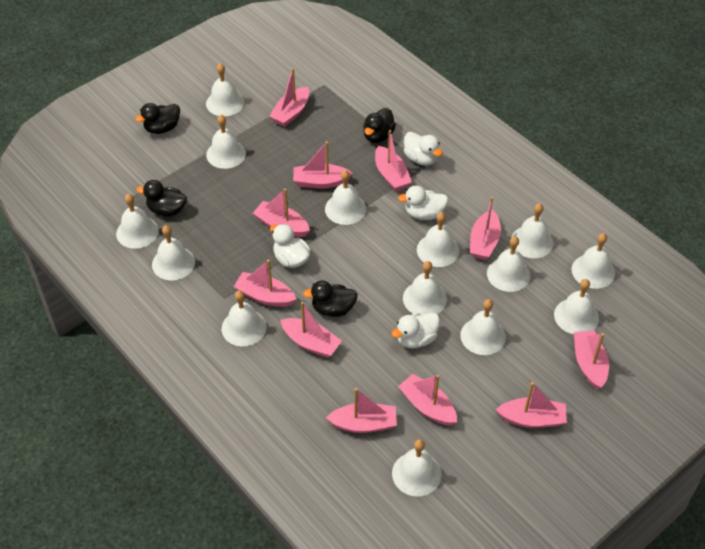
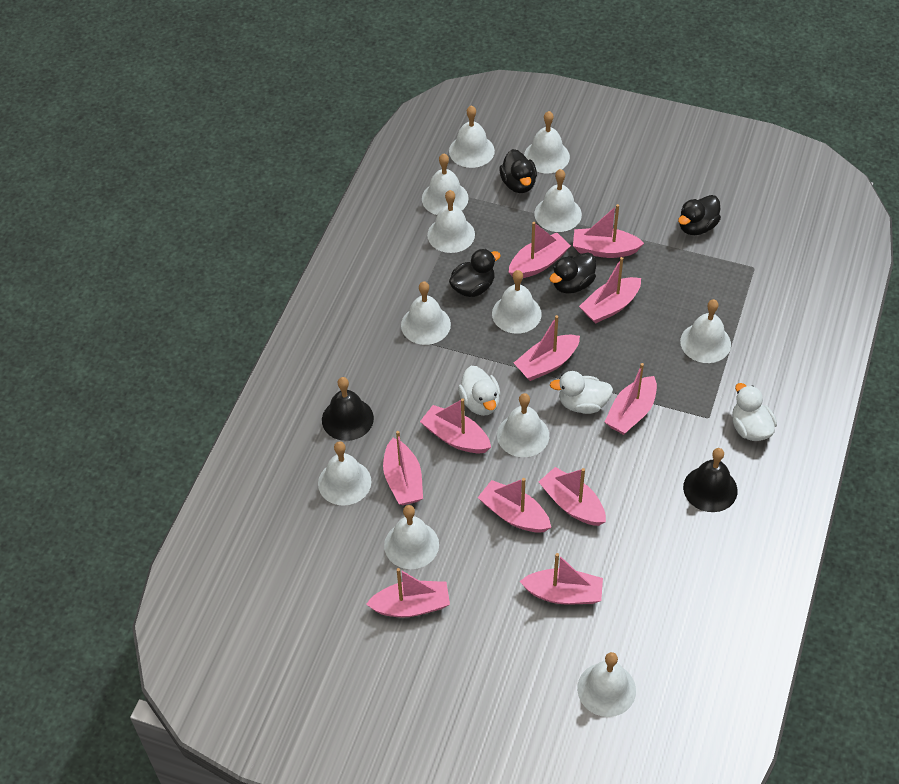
black bell: none = 0 -> [322,377,374,441] [683,448,737,512] = 2
white bell: [116,194,159,249] [152,225,195,280] [206,63,244,116] [206,115,246,169] [222,290,267,346] [325,170,366,225] [392,439,442,497] [403,261,447,315] [417,212,459,267] [460,299,506,355] [487,236,530,292] [511,203,554,258] [554,279,599,334] [571,233,615,289] = 14 -> [318,441,371,506] [384,505,439,569] [401,281,451,345] [422,153,469,215] [427,190,475,253] [449,105,495,168] [492,270,542,334] [497,393,549,457] [524,111,570,173] [534,169,582,232] [577,652,636,717] [680,299,731,363] = 12
white duck: [270,224,310,268] [391,313,440,348] [398,186,448,220] [404,132,443,165] = 4 -> [458,366,500,416] [550,371,613,414] [732,383,777,441] = 3

